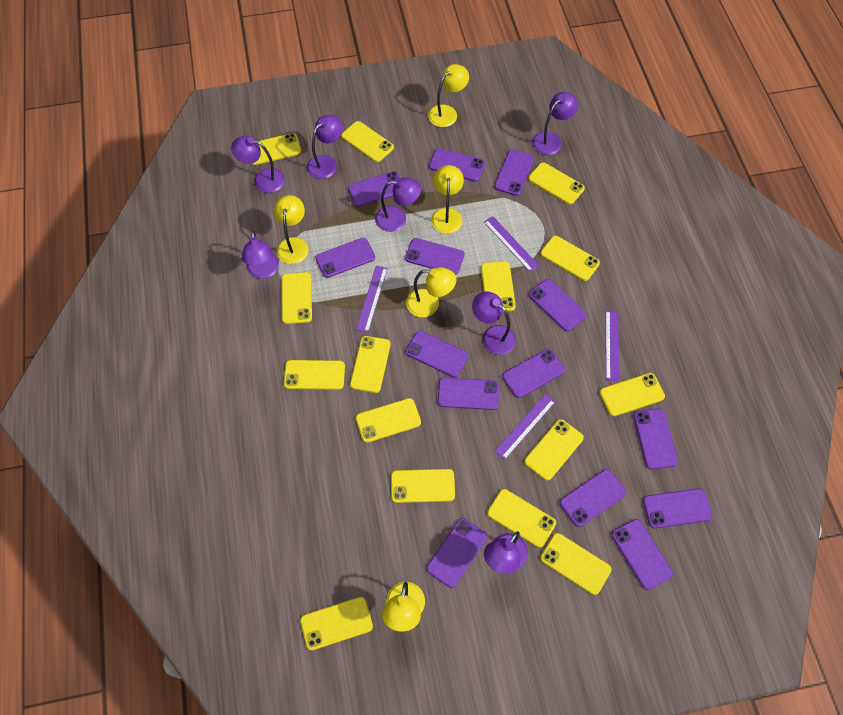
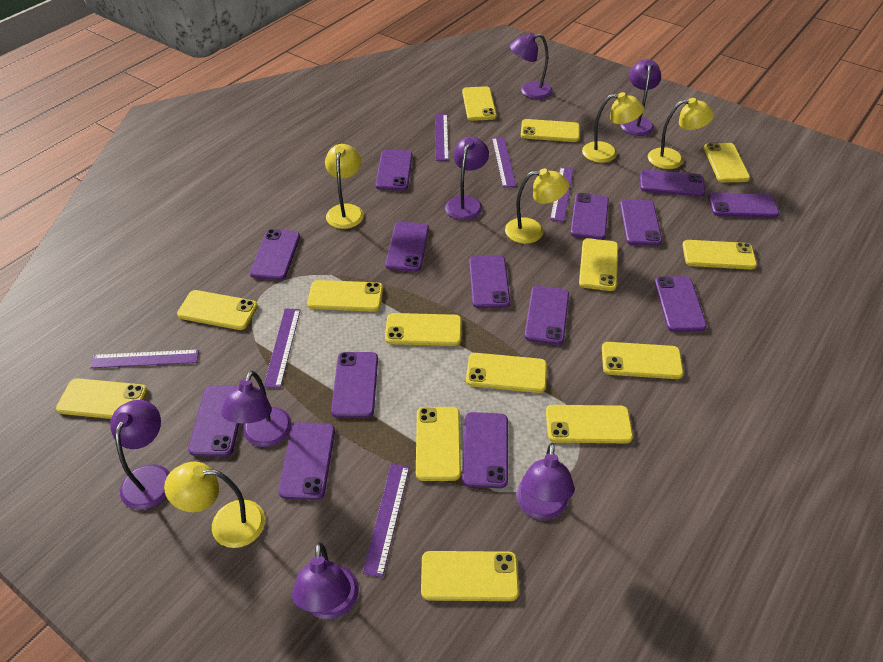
purple ruler: [356,266,388,333] [484,216,539,272] [494,394,555,460] [606,310,619,381] = 4 -> [90,349,199,368] [264,308,301,388] [362,464,409,577] [435,114,449,161] [492,137,516,188] [550,167,574,222] = 6
yellow phone: [251,133,302,165] [282,272,312,324] [284,360,345,390] [300,597,373,650] [341,121,394,162] [350,336,391,393] [356,398,421,443] [391,469,455,503] [481,261,516,312] [487,489,556,548] [524,419,584,481] [528,162,585,205] [540,533,611,595] [541,236,600,281] [600,373,665,416] = 15 -> [56,378,148,419] [177,290,258,330] [307,280,383,312] [385,313,462,346] [416,407,461,481] [421,551,519,601] [462,86,497,121] [466,353,547,393] [521,119,580,142] [546,405,633,443] [579,238,618,291] [602,342,683,379] [682,240,757,269] [704,143,750,182] = 14

